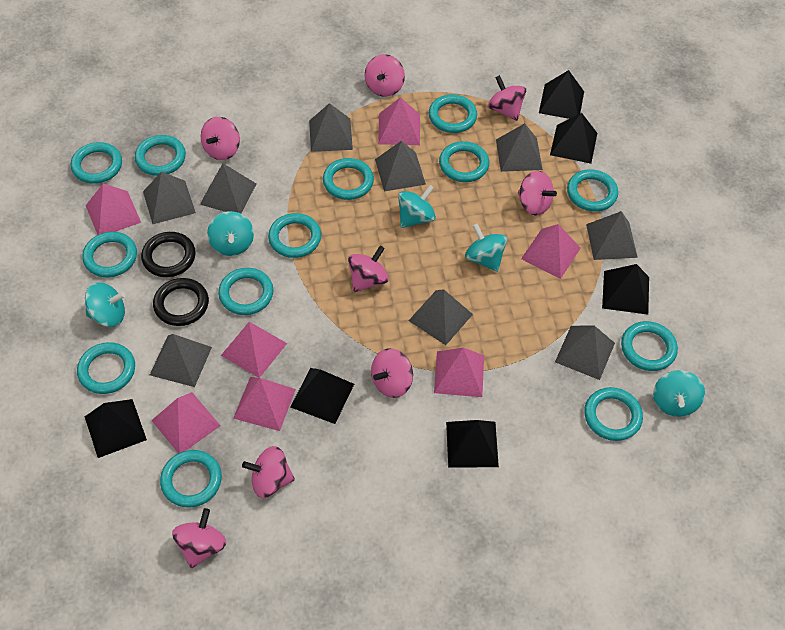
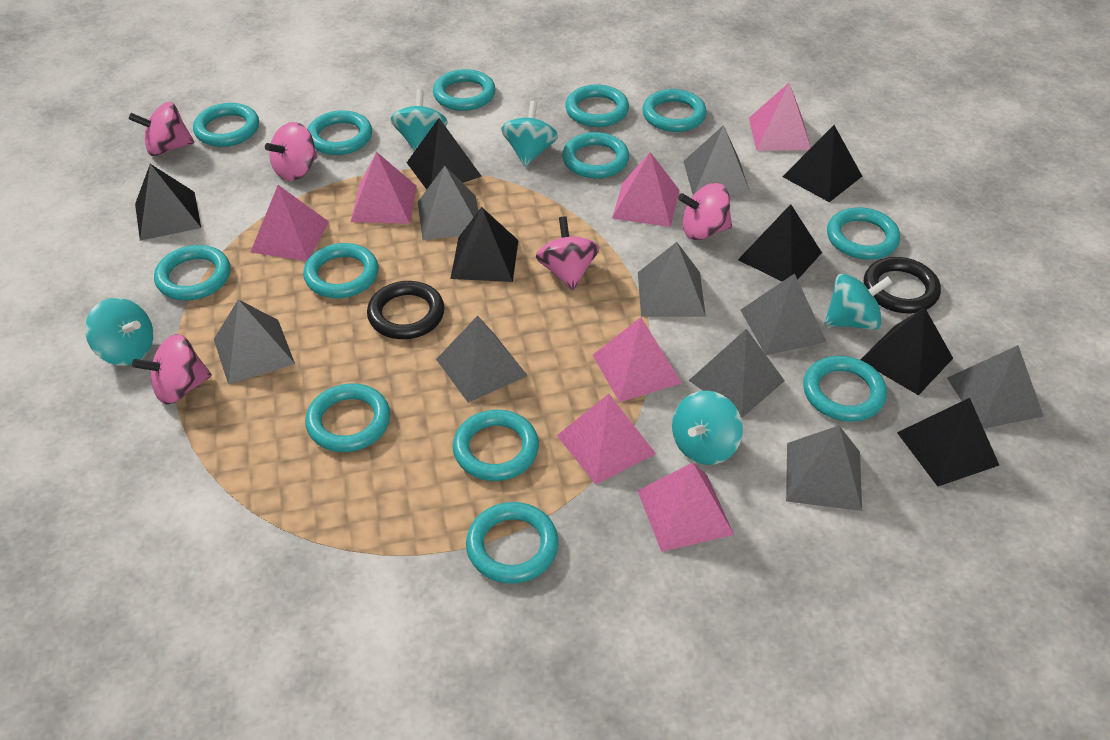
black pyramid: [85,399,147,458] [291,368,354,424] [446,420,499,468] [539,70,584,119] [550,113,597,164] [602,264,649,315] = 6 -> [135,164,201,241] [407,118,482,189] [450,207,519,282] [738,204,822,282] [782,125,862,202] [860,308,953,395] [897,398,999,486] = 7
pink spinning top: [172,508,226,568] [201,117,240,160] [242,446,295,498] [348,246,389,292] [365,54,405,97] [371,348,413,398] [488,75,526,121] [518,171,557,216] = 8 -> [129,102,194,156] [132,334,212,404] [265,122,317,181] [536,216,599,290] [678,183,732,240] = 5

